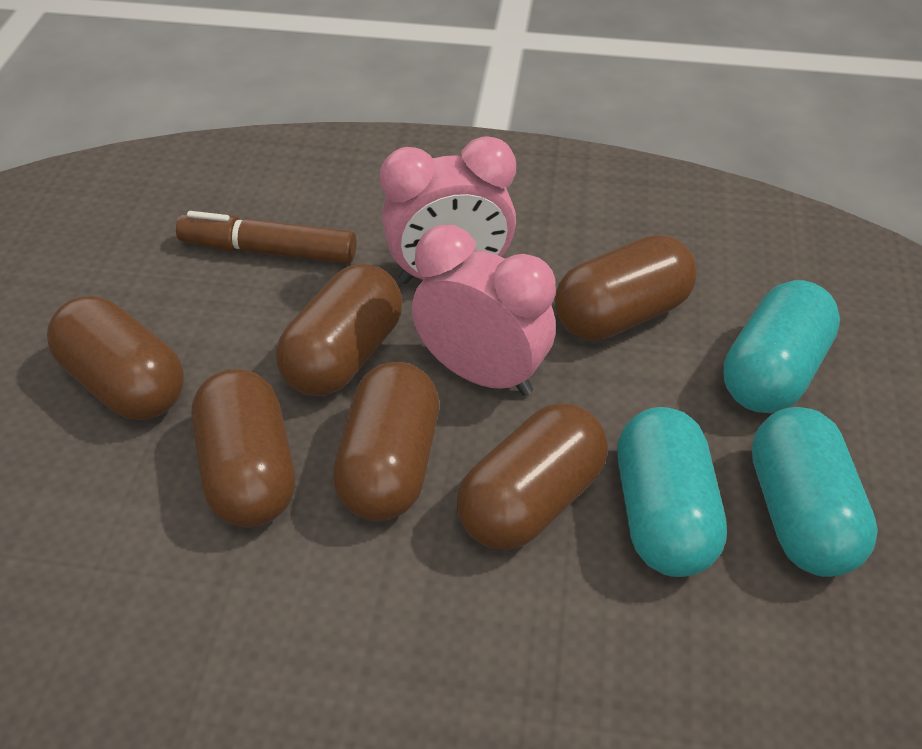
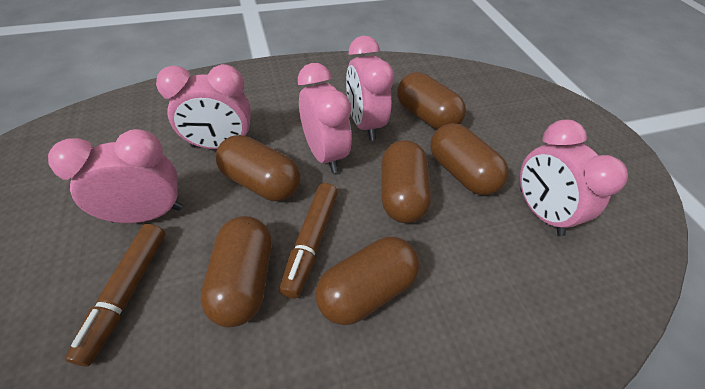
brown marker: [176,211,356,264] = 1 -> [65,224,165,367] [279,183,338,299] = 2
pink clock: [380,136,516,284] [412,225,556,396] = 2 -> [48,129,182,223] [156,64,251,149] [298,63,352,173] [346,36,394,141] [520,120,628,236] = 5
turquoise capsule: [617,407,727,577] [723,280,840,413] [752,407,878,577] = 3 -> none = 0

